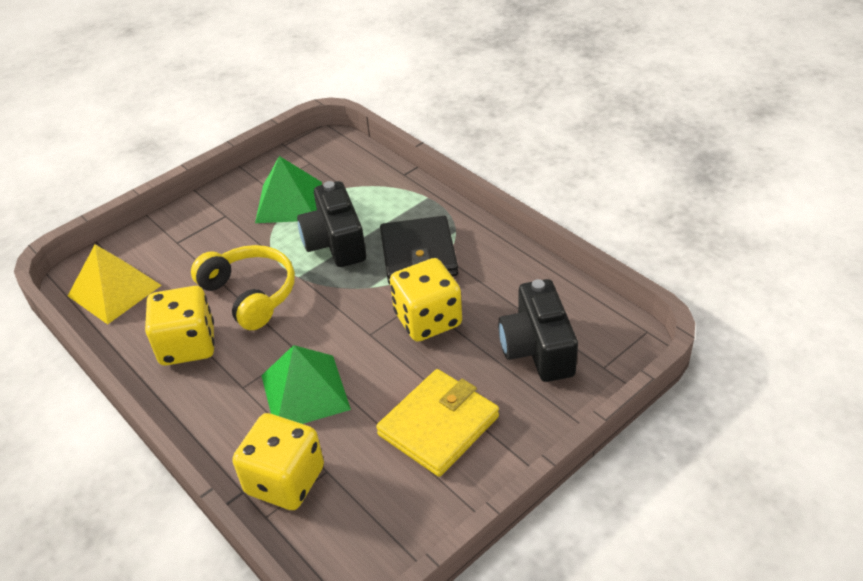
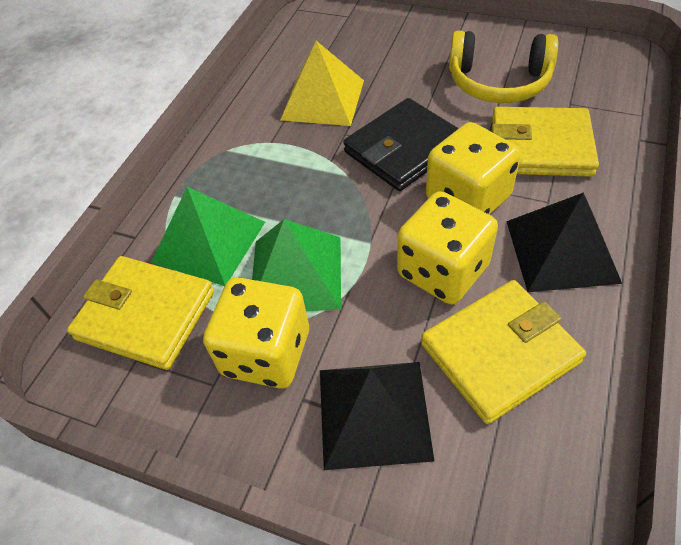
black camera: [297,181,366,267] [498,279,578,382] = 2 -> none = 0
black pyramid: none = 0 -> [320,362,434,470] [506,193,622,292] = 2
yellow wallet: [376,369,499,477] = 1 -> [67,256,214,370] [421,280,586,424] [492,107,599,177] = 3

